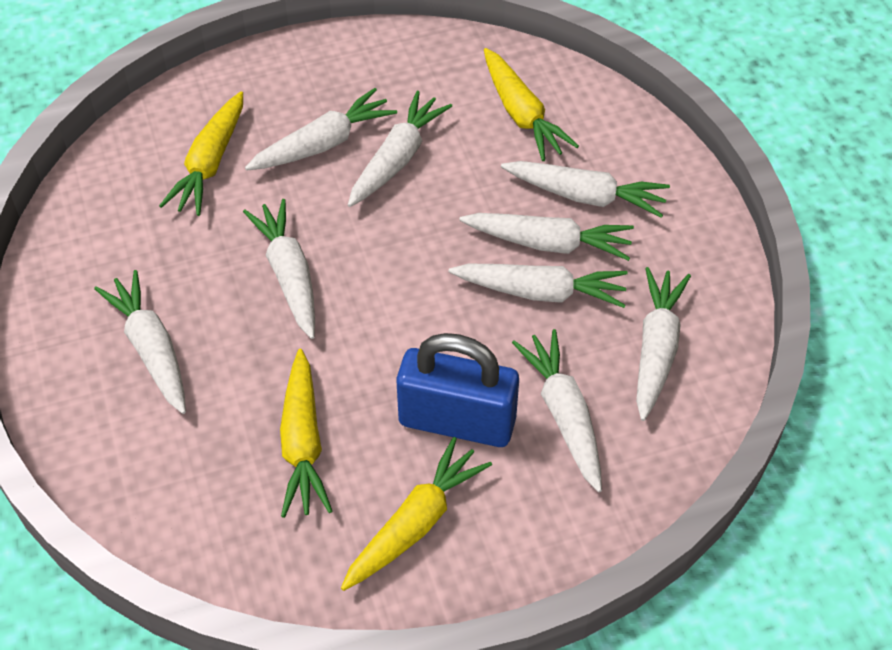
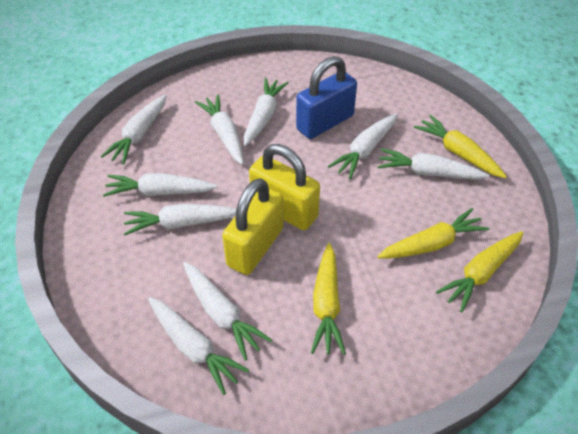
yellow padlock: none = 0 -> [222,178,284,275] [249,144,320,230] = 2

